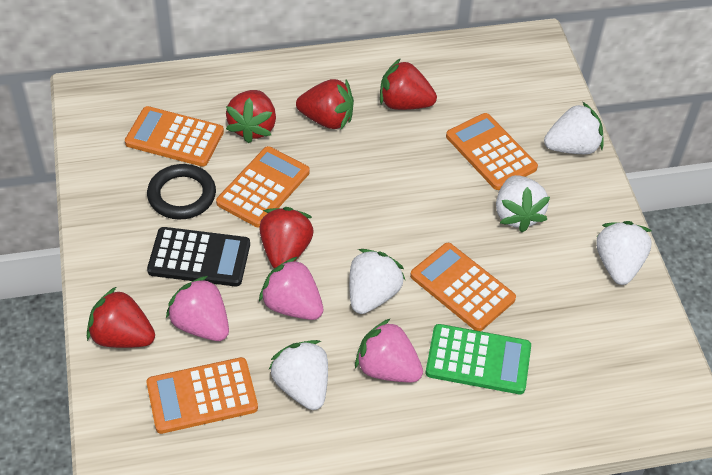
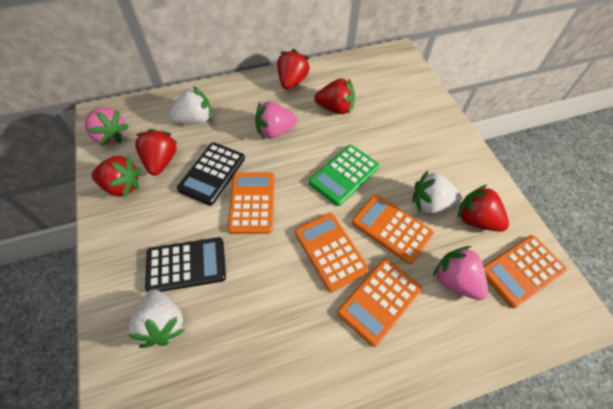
black calculator: [147,227,250,286] = 1 -> [145,237,226,292] [177,143,245,205] = 2
black ring: [147,164,216,219] = 1 -> none = 0
white strawberry: [269,340,328,410] [349,249,405,314] [496,175,550,233] [544,102,604,154] [596,221,652,285] = 5 -> [128,290,185,348] [169,86,212,124] [412,170,462,213] = 3

